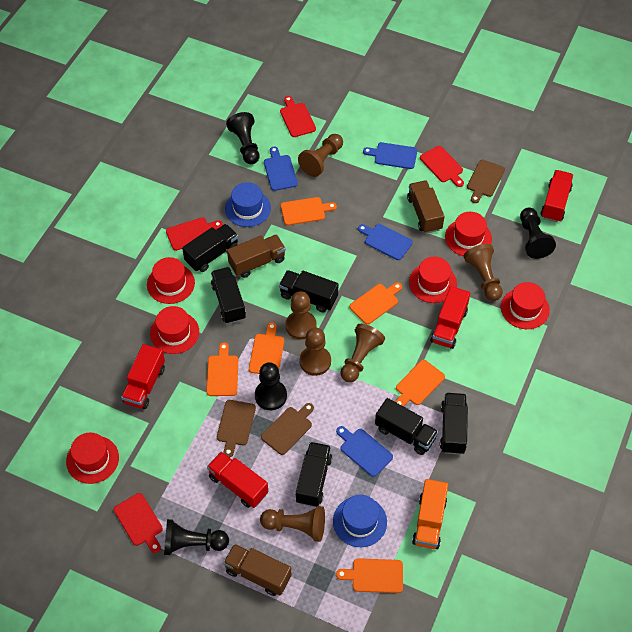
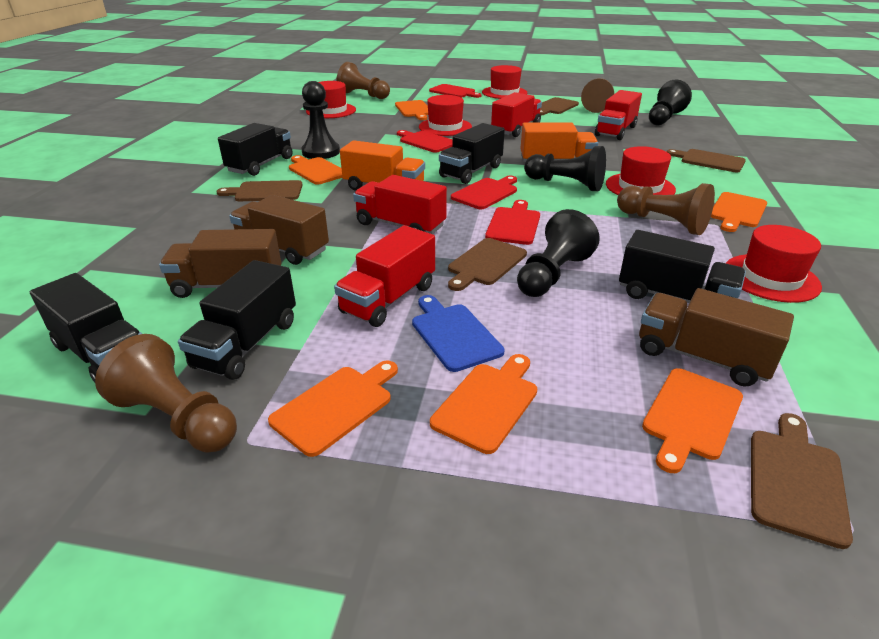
black truck: [182,224,238,272] [211,267,246,324] [279,270,338,312] [296,442,332,507] [375,398,438,455] [440,393,468,455] = 6 -> [30,273,142,382] [178,260,296,380] [218,123,293,176] [439,123,505,184] [619,230,746,303] = 5
blue cutting board: [264,147,298,191] [336,426,393,477] [358,224,413,260] [363,142,417,169] = 4 -> [412,295,504,372] = 1
blue hat: [225,182,271,227] [333,495,387,547] = 2 -> none = 0
brown cutting board: [217,400,256,458] [261,403,314,455] [467,160,505,203] = 3 -> [217,180,302,201] [448,238,527,291] [540,97,579,116] [667,149,746,172] [751,413,853,549] = 5
brown pawn: [260,506,325,542] [285,291,317,340] [298,134,343,177] [300,328,331,376] [340,324,385,382] [464,244,503,301] = 6 -> [95,334,237,453] [337,62,390,99] [581,78,614,113] [617,183,715,235] = 4
orange truck: [412,479,448,549] = 1 -> [340,140,425,190] [520,122,598,162] = 2
red hat: [66,433,119,484] [147,257,195,304] [150,306,199,354] [409,257,457,303] [445,212,492,256] [501,282,550,329] = 6 -> [306,81,356,118] [419,95,472,136] [482,65,527,99] [606,146,676,195] [726,225,822,303] = 5

